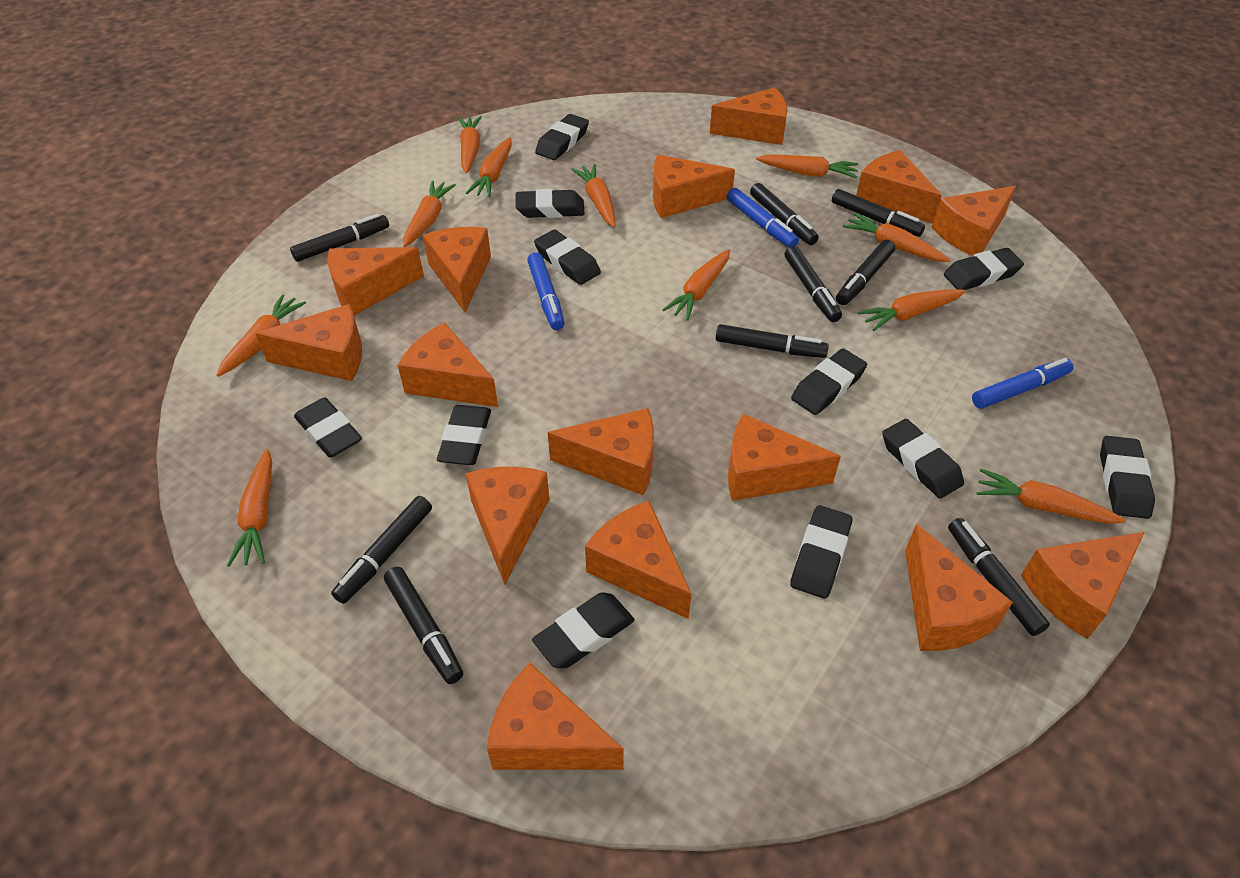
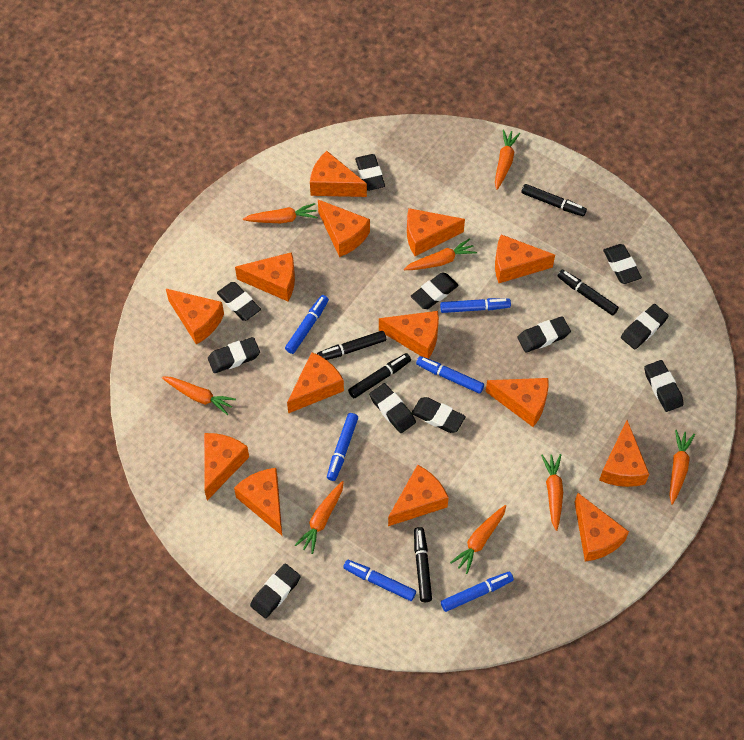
black marker: [290,214,389,262] [331,496,432,604] [384,567,463,684] [716,324,829,358] [750,183,819,245] [785,246,842,322] [832,189,925,237] [836,239,895,305] [948,518,1050,636] = 9 -> [317,331,386,360] [348,353,411,398] [414,527,432,602] [522,184,587,216] [557,270,619,315] = 5
blue marker: [527,252,565,330] [726,188,799,247] [972,358,1074,409] = 3 -> [285,295,329,354] [327,413,358,481] [343,560,416,601] [416,356,484,394] [440,298,511,313] [441,572,514,612] = 6
orange carrot: [217,294,306,377] [227,449,272,567] [403,181,456,247] [458,116,482,173] [466,137,512,197] [571,164,615,227] [663,249,730,321] [756,155,858,179] [843,213,950,262] [858,289,966,331] [976,469,1126,524] = 11 -> [162,376,236,415] [243,203,318,223] [295,481,344,554] [404,238,477,270] [450,505,506,574] [495,129,520,190] [541,454,563,531] [669,430,695,505] = 8
orange cheese: [255,304,362,381] [328,247,424,316] [398,323,498,407] [423,227,491,312] [465,467,549,585] [487,663,624,770] [548,408,654,496] [585,501,691,619] [653,155,735,218] [710,87,787,145] [728,414,841,501] [856,150,942,224] [905,524,1013,651] [932,186,1016,256] [1021,532,1145,639] = 15 -> [166,289,224,345] [204,433,249,501] [234,468,282,535] [235,252,295,301] [287,352,344,414] [310,151,367,197] [318,199,370,257] [379,311,439,359] [388,465,449,526] [407,208,465,256] [485,378,549,427] [495,235,555,283] [574,493,629,562] [599,420,649,487] = 14

